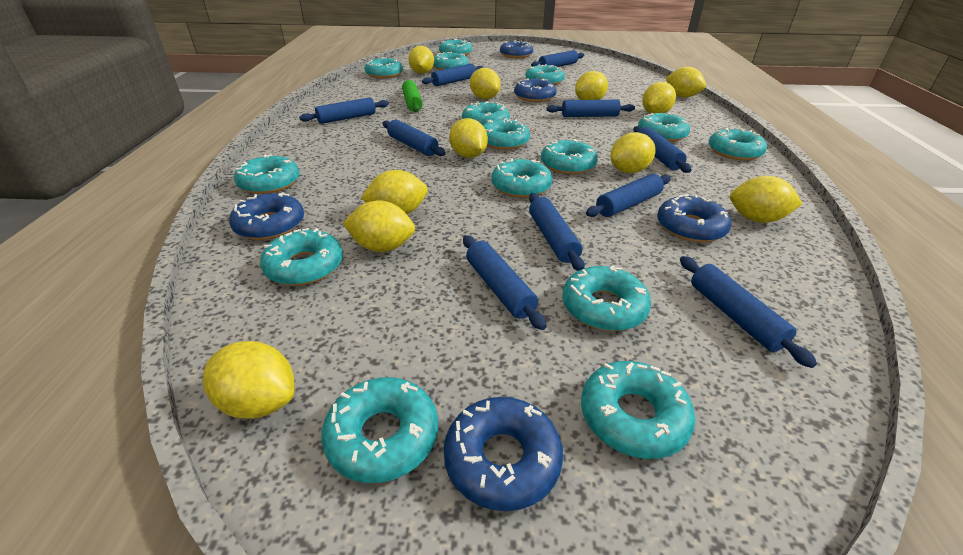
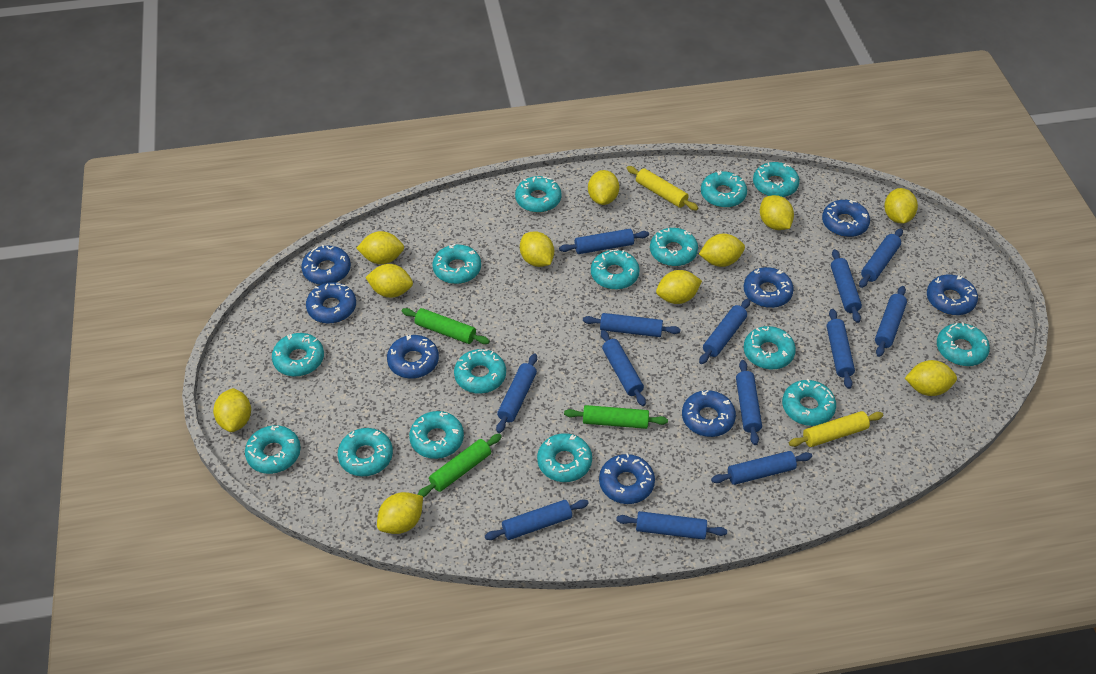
blue donut: [229,192,304,240] [443,397,563,511] [500,40,533,58] [514,78,557,102] [657,194,731,242] = 5 -> [302,245,351,285] [306,282,356,324] [387,335,439,379] [599,453,655,504] [682,390,736,437] [744,267,794,308] [822,200,870,237] [927,275,978,315] = 8
blue rolling pin: [299,97,389,124] [383,120,446,156] [422,64,484,86] [463,235,547,330] [529,193,585,271] [531,50,584,67] [547,100,635,117] [586,174,671,217] [634,126,691,173] [680,256,817,368] = 10 -> [485,499,589,540] [496,354,537,433] [559,229,649,254] [583,313,681,337] [601,330,646,406] [616,511,727,540] [699,299,750,364] [711,451,812,485] [736,360,762,445] [827,309,855,389] [831,249,862,323] [859,229,903,288] [875,286,907,357] = 13
green rolling pin: [402,80,423,112] = 1 -> [402,308,490,344] [417,434,502,497] [564,405,668,429] = 3
yellow rolling pin: none = 0 -> [627,166,698,210] [789,411,883,447] = 2

